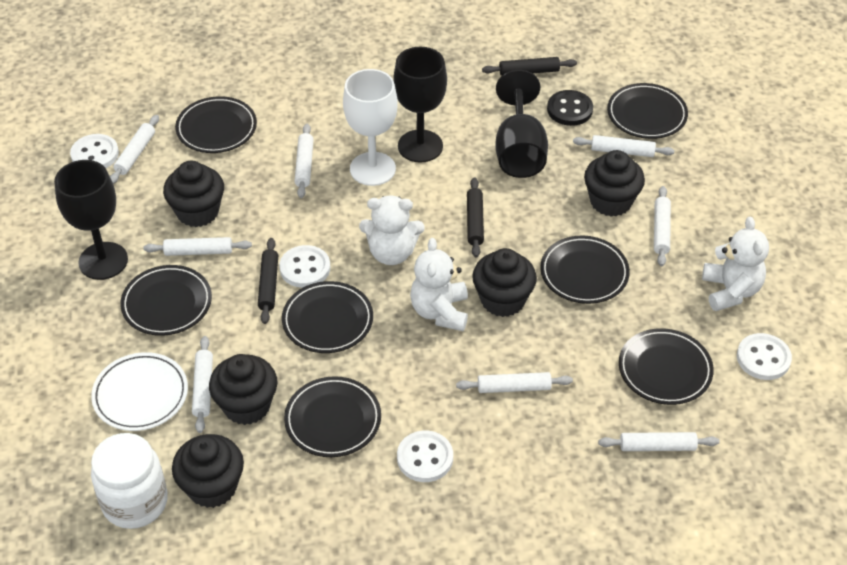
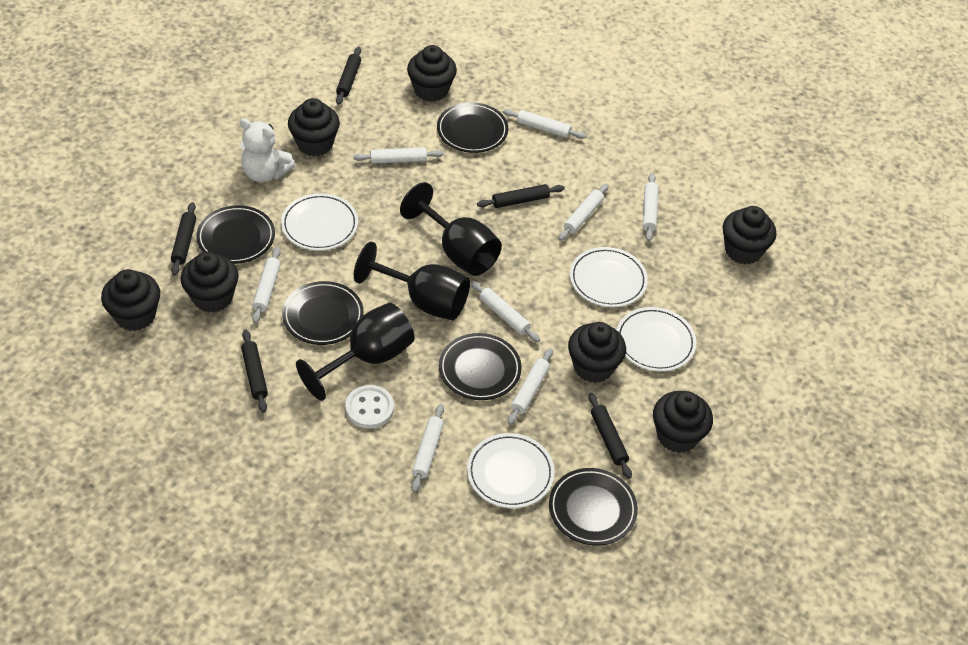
black button: [547,90,593,126] = 1 -> none = 0
black cupcake: [163,161,224,227] [172,434,244,508] [209,354,277,425] [472,248,537,317] [584,150,645,217] = 5 -> [101,269,160,331] [181,251,239,313] [288,98,340,156] [407,45,457,102] [568,322,626,383] [653,391,713,453] [723,206,776,264] = 7
black plate: [120,265,212,336] [175,96,257,153] [282,281,373,353] [284,376,381,457] [540,236,630,304] [607,83,688,139] [619,328,714,405] = 7 -> [196,205,275,264] [282,281,364,345] [437,102,508,153] [439,333,522,400] [549,468,638,546] = 5
black rolling pin: [258,238,278,324] [467,177,484,258] [482,57,577,76] = 3 -> [171,202,196,276] [241,330,268,412] [336,47,361,105] [477,184,565,208] [588,393,632,479] = 5
white button: [70,134,119,168] [279,245,330,288] [397,430,453,482] [737,333,792,380] = 4 -> [345,385,394,429] = 1
white goblet: [343,69,398,186] = 1 -> none = 0
white jar: [91,433,168,529] = 1 -> none = 0
white plate: [91,352,188,431] = 1 -> [281,193,358,251] [467,433,555,508] [570,247,648,307] [617,307,697,372] = 4
white teddy bear: [359,195,425,265] [410,238,468,331] [702,217,769,311] = 3 -> [240,118,295,182] = 1

